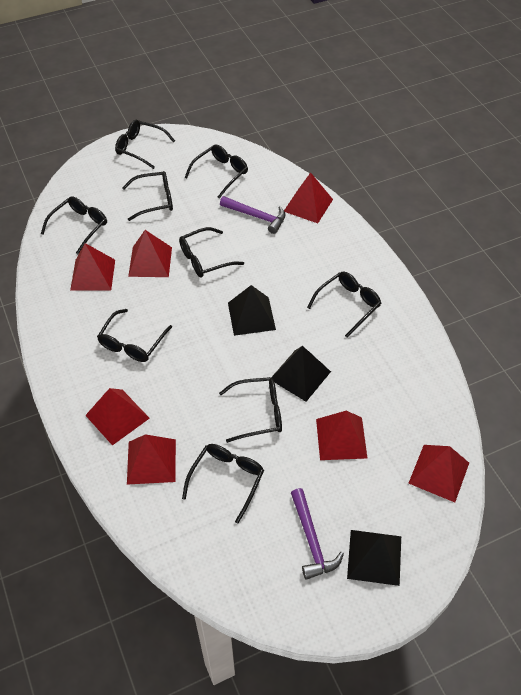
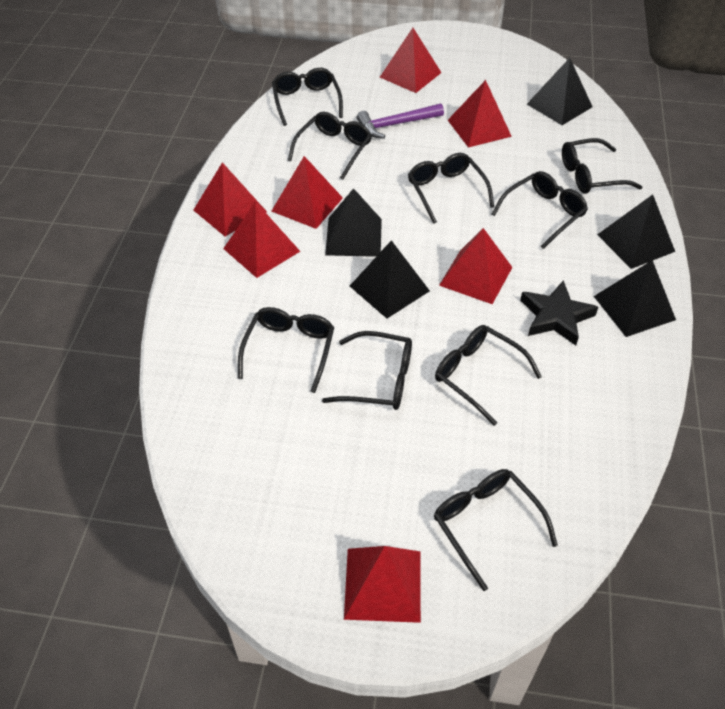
black pyramid: [228,285,276,336] [271,346,331,402] [347,530,401,586] = 3 -> [325,188,382,257] [350,240,430,318] [527,58,592,125] [594,260,676,337] [597,195,675,269] = 5
black star: none = 0 -> [520,280,598,345] = 1
purple hammer: [220,196,285,234] [291,488,344,580] = 2 -> [357,103,444,139] = 1

